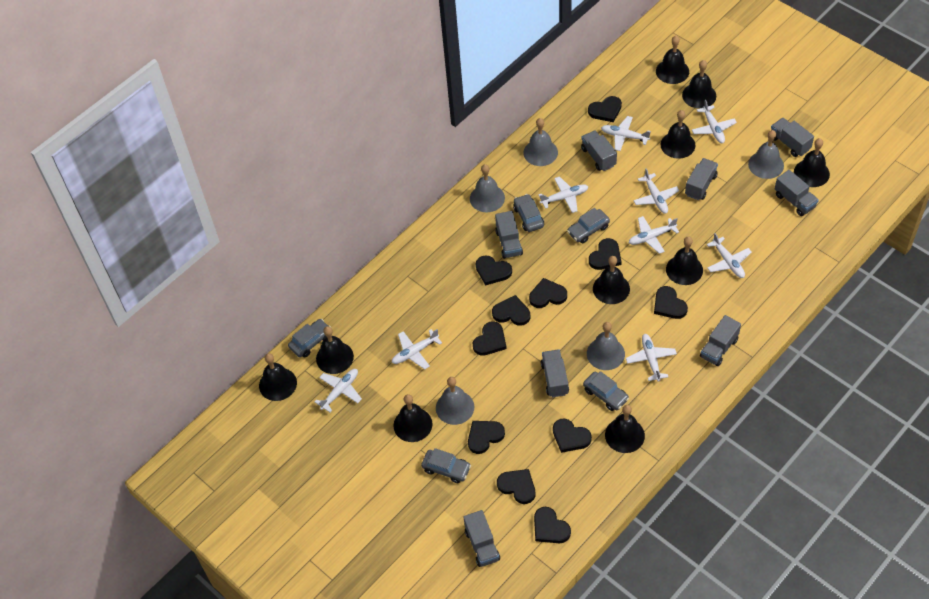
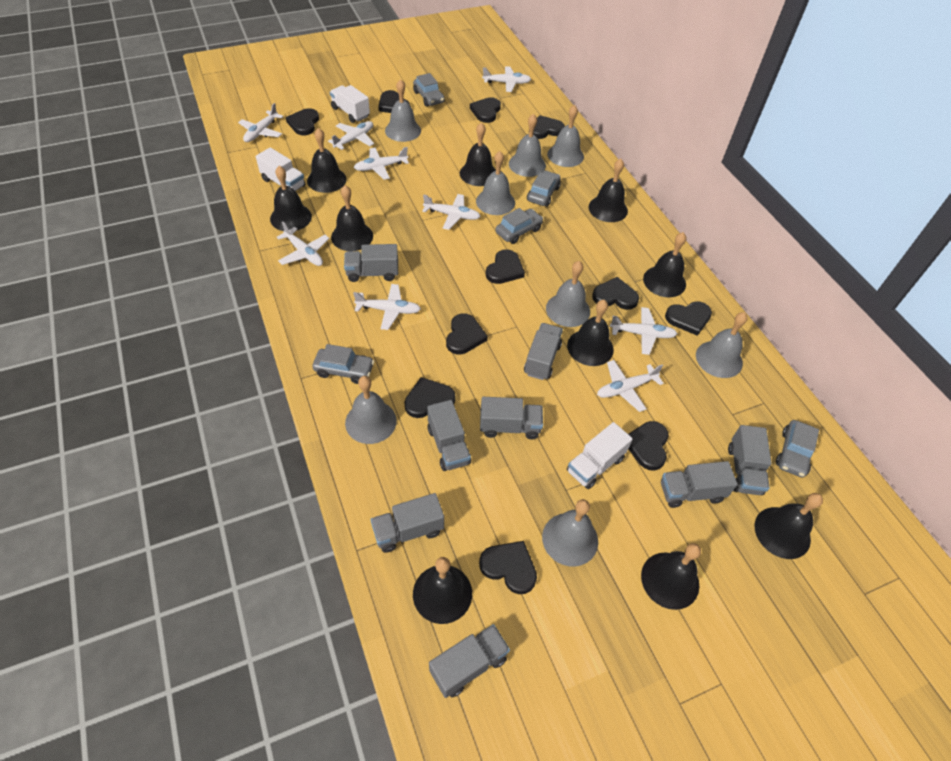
grey bell: [436,377,474,425] [470,164,505,212] [523,118,558,166] [587,322,625,370] [748,130,784,179] = 5 -> [345,376,397,444] [385,79,421,142] [476,151,515,215] [509,114,546,177] [542,499,598,567] [546,261,590,327] [547,105,584,167] [696,312,748,378] = 8
white truck: none = 0 -> [256,147,305,191] [330,85,370,123] [567,422,633,489] = 3

